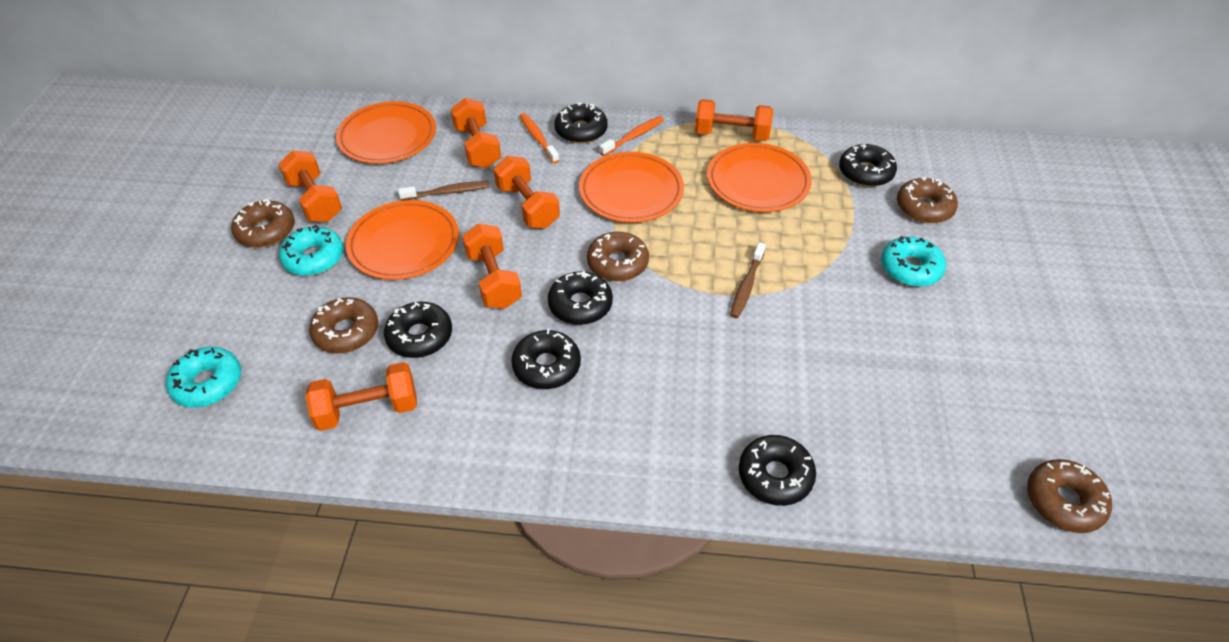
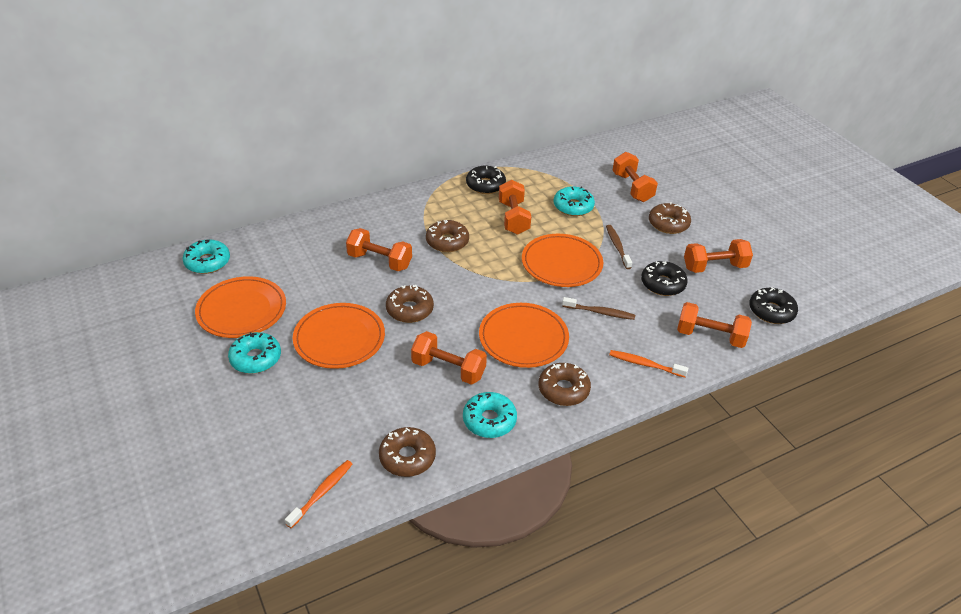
black donut: [384,302,452,358] [511,329,581,389] [548,271,613,325] [554,103,608,143] [739,435,816,506] [839,144,897,187] = 6 -> [466,166,506,194] [641,261,688,296] [749,287,798,324] = 3
turquoise donut: [166,347,241,408] [279,225,343,276] [881,236,946,287] = 3 -> [183,239,230,274] [228,332,281,374] [463,392,517,438] [554,186,595,216] = 4

